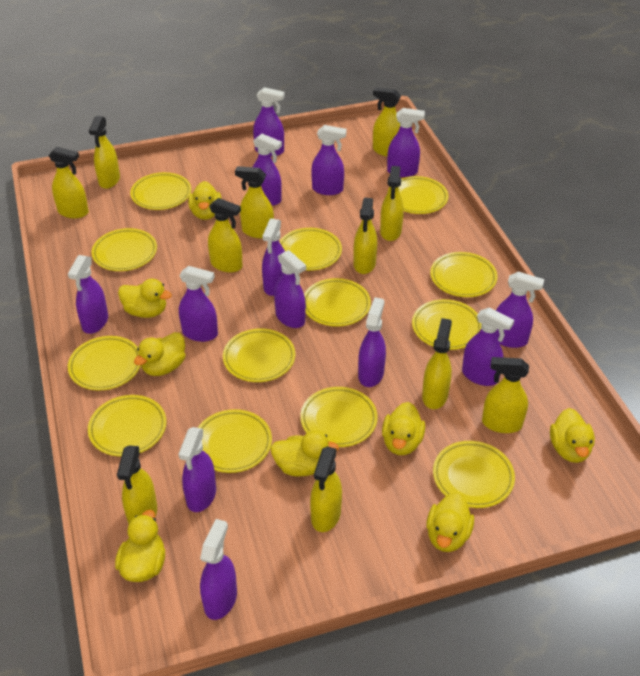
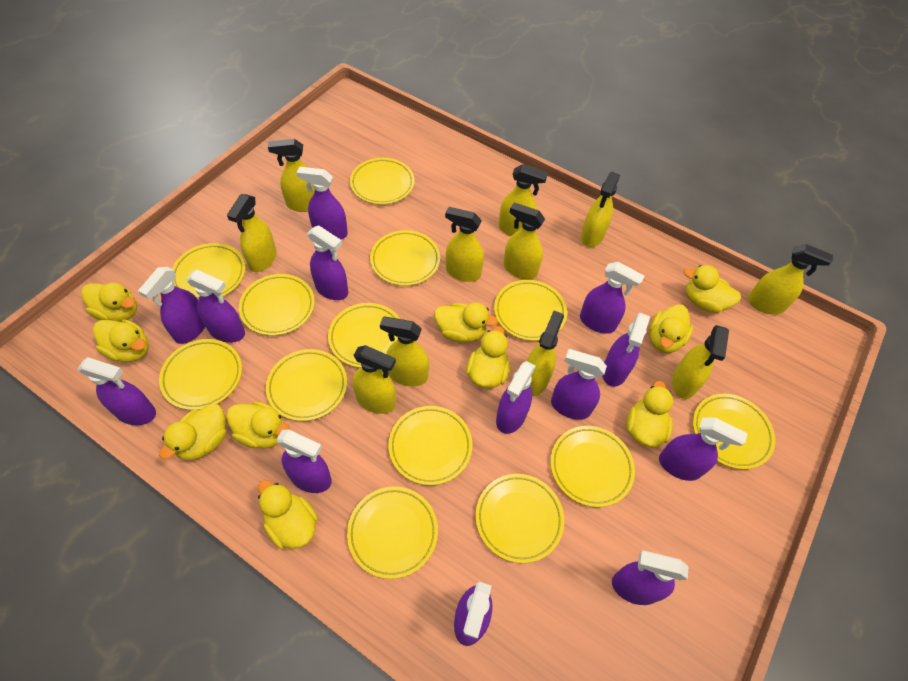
yellow duck: [115,510,165,582] [118,279,172,318] [134,332,186,376] [188,181,222,220] [270,431,339,477] [382,402,425,455] [427,493,474,552] [550,408,595,463] = 8 -> [81,282,137,322] [93,319,149,363] [159,404,226,460] [226,401,290,448] [258,480,318,549] [434,302,498,342] [466,326,510,389] [626,381,673,448] [649,304,693,353] [684,265,741,313] = 10

